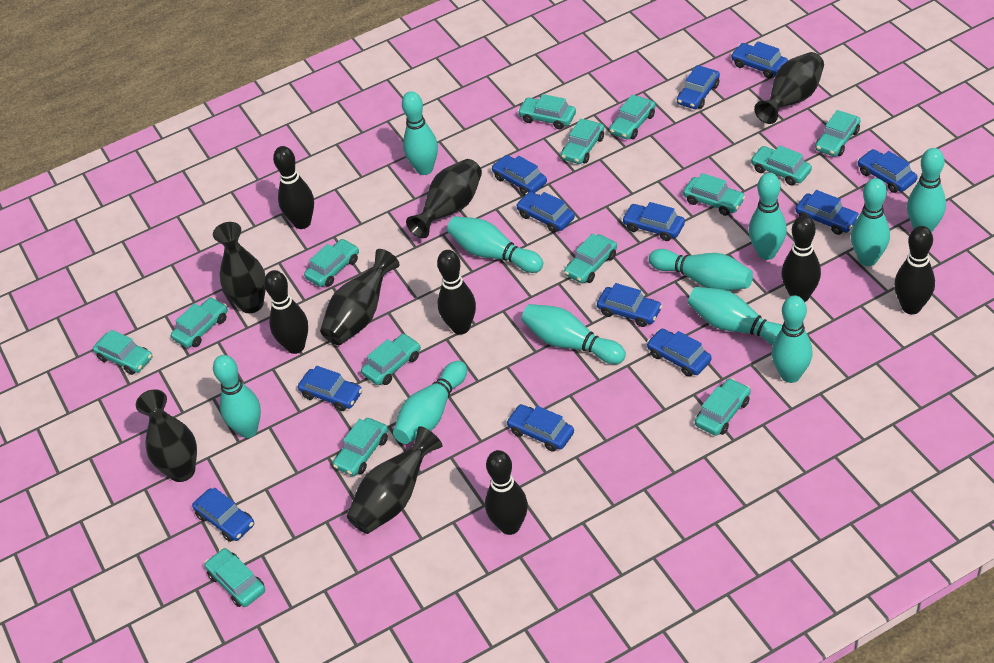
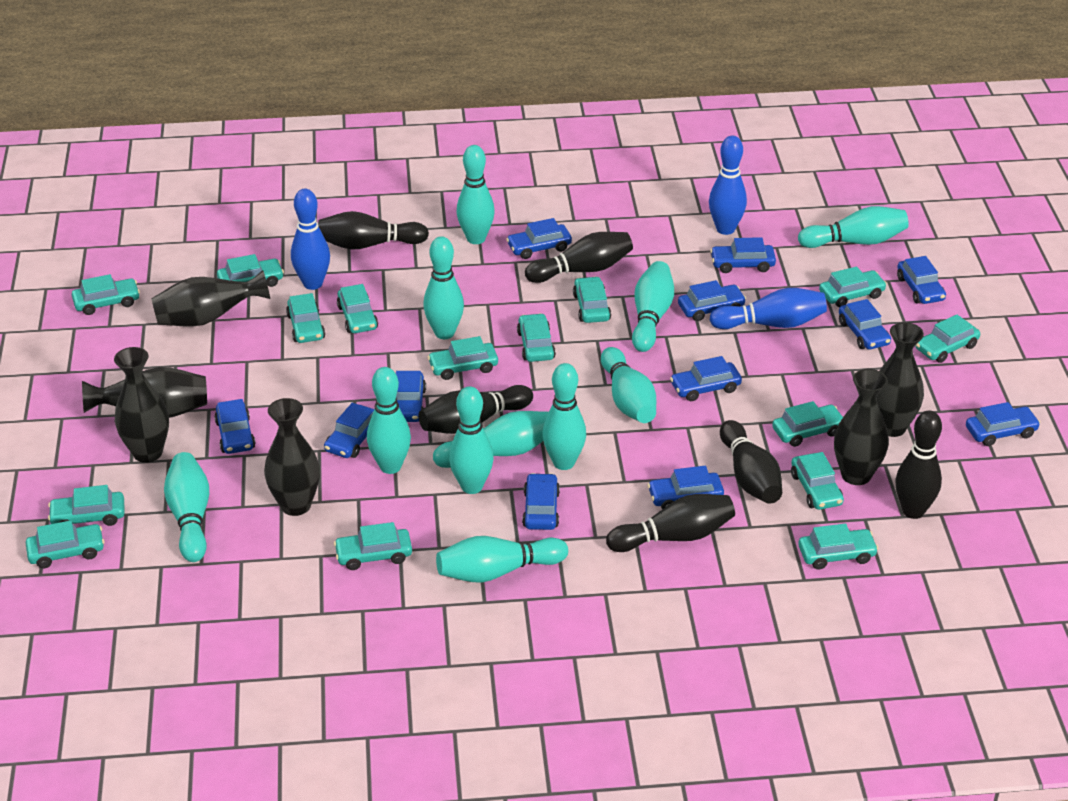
blue bowling pin: none = 0 -> [291,189,330,290] [709,136,747,235] [710,288,827,329] = 3
turquoise car: [93,330,152,375] [171,297,228,348] [205,548,265,607] [304,239,359,287] [333,418,388,476] [361,333,421,385] [518,94,576,129] [561,118,604,164] [564,233,617,283] [609,94,655,139] [683,173,745,216] [695,378,750,436] [751,146,812,186] [815,110,860,156] = 14 -> [26,520,105,568] [48,485,125,526] [72,274,140,315] [217,254,284,287] [286,293,325,343] [334,522,412,570] [337,284,378,333] [428,336,498,380] [517,313,556,362] [573,276,611,323] [772,401,843,447] [791,452,844,510] [798,524,878,570] [819,267,887,307] [915,315,980,363] = 15

